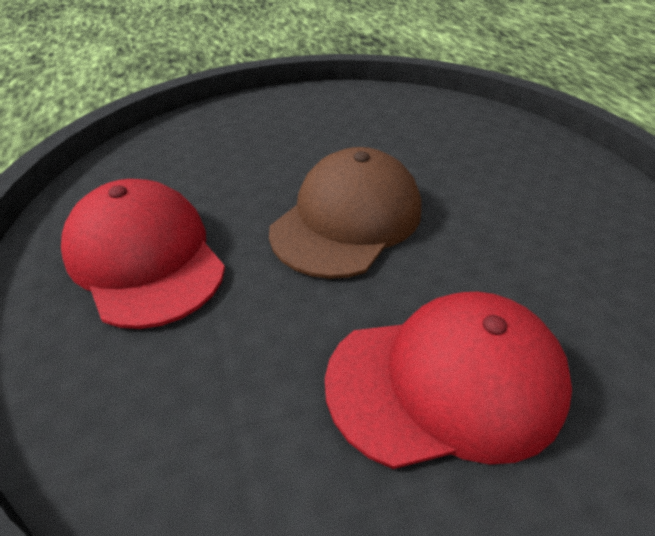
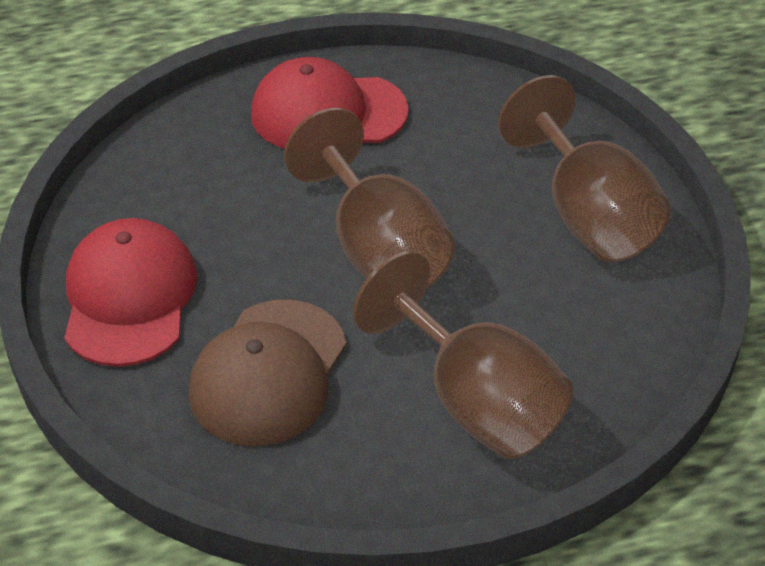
brown goblet: none = 0 -> [284,108,455,288] [353,251,573,459] [498,75,671,262] = 3

